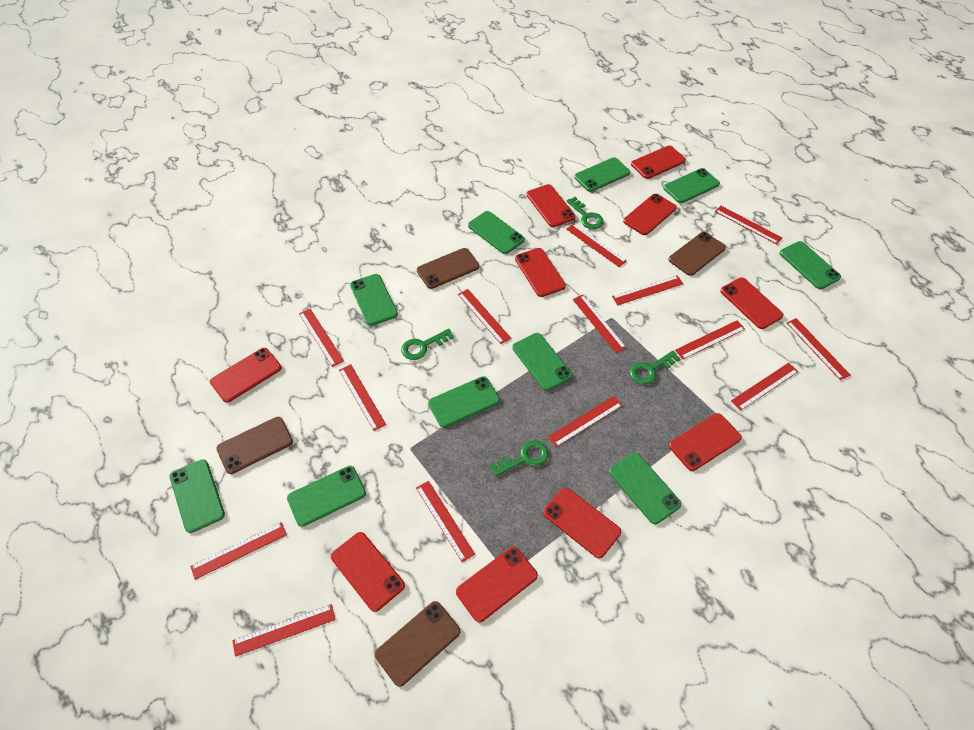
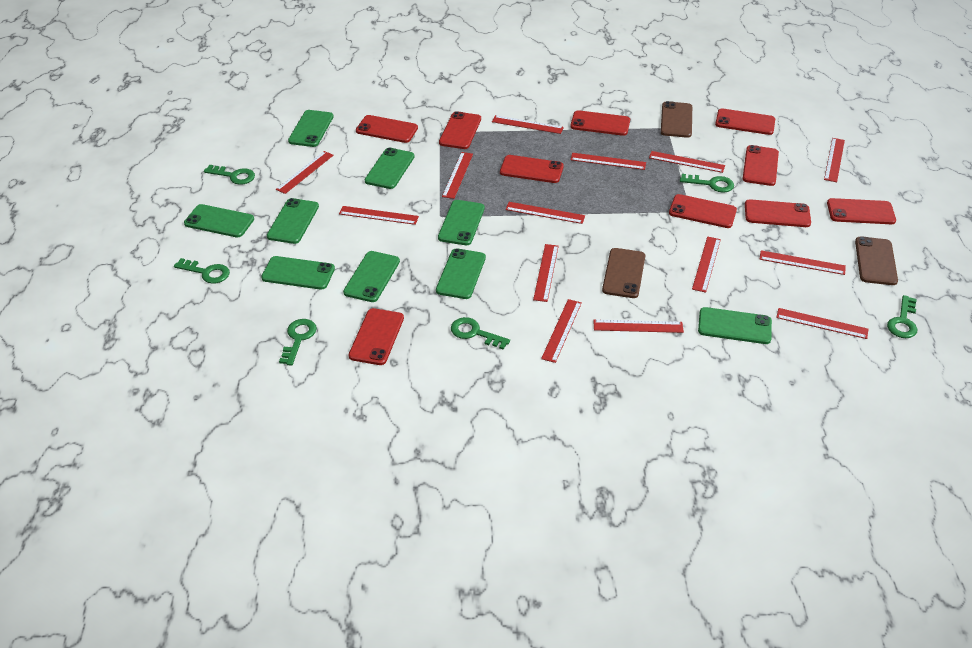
brown phone: [216,417,293,474] [375,601,460,687] [417,248,479,289] [668,232,726,276] = 4 -> [602,248,645,298] [661,101,692,138] [855,236,898,285] = 3
green key: [401,329,454,360] [490,440,549,477] [567,197,604,229] [630,351,680,385] = 4 -> [174,258,230,284] [204,165,255,185] [279,319,317,366] [451,317,510,350] [680,174,734,193] [887,295,917,338] = 6
green phone: [170,459,225,533] [287,466,366,527] [350,274,398,326] [428,376,500,428] [468,211,525,254] [512,333,572,391] [574,157,630,192] [609,453,682,524] [663,168,720,203] [780,241,841,289] = 10 -> [184,204,254,238] [261,256,335,290] [267,198,319,244] [288,110,334,147] [343,251,400,302] [365,148,415,189] [436,248,486,299] [438,200,485,245] [698,307,772,344] = 9

